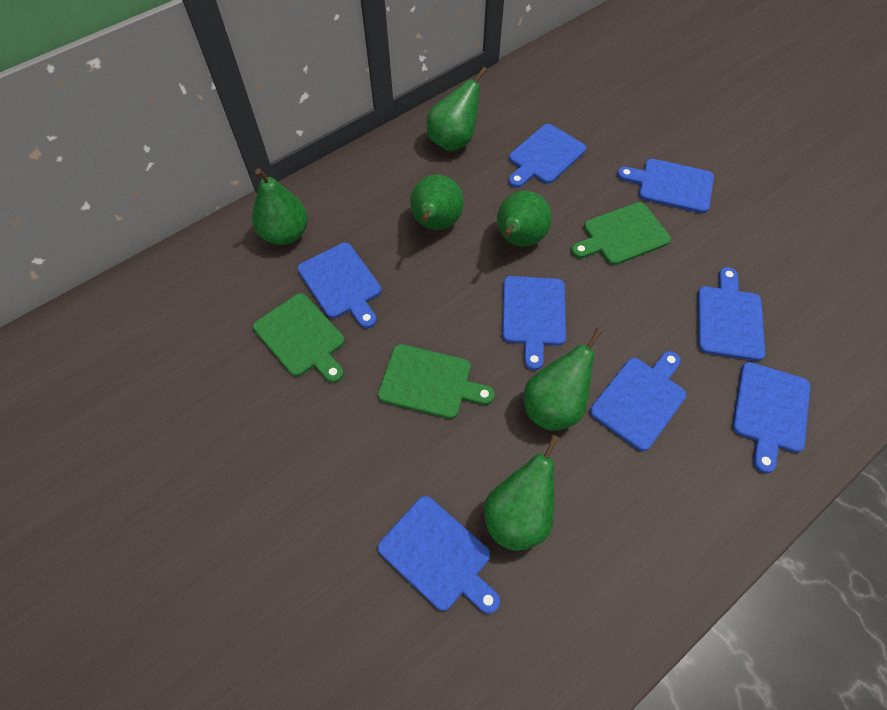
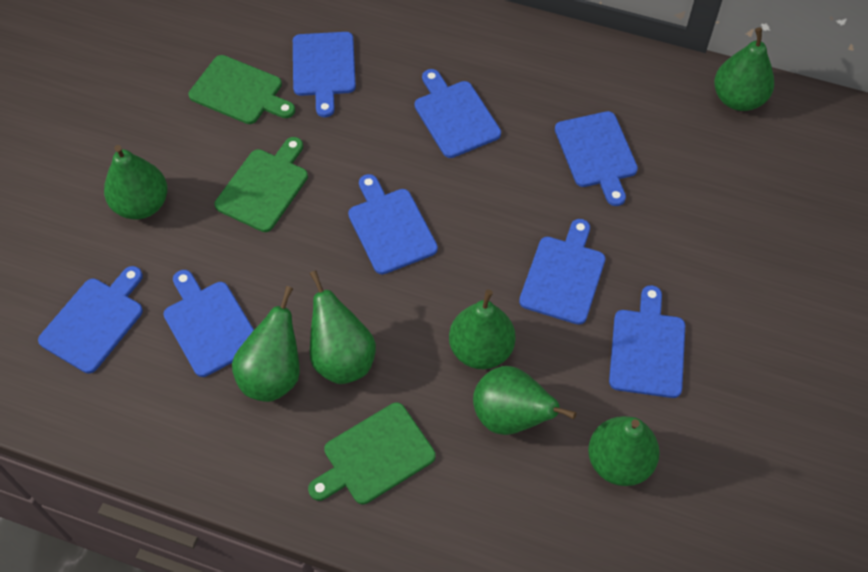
green pear: [252,168,308,245] [410,175,464,230] [427,67,487,151] [484,434,559,551] [497,191,552,247] [524,328,602,431] = 6 -> [104,145,168,219] [232,286,300,402] [310,270,376,384] [449,289,516,369] [473,366,577,435] [588,416,660,486] [714,27,774,111] = 7

